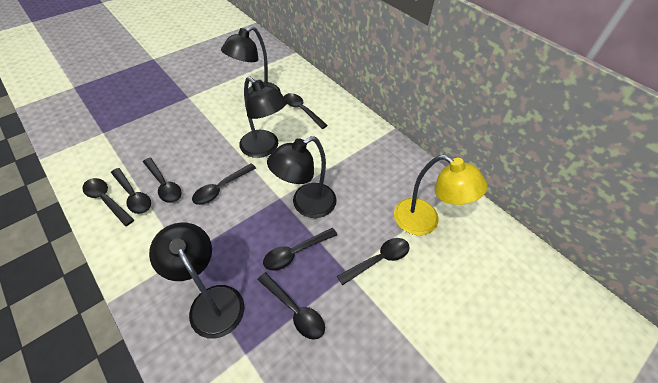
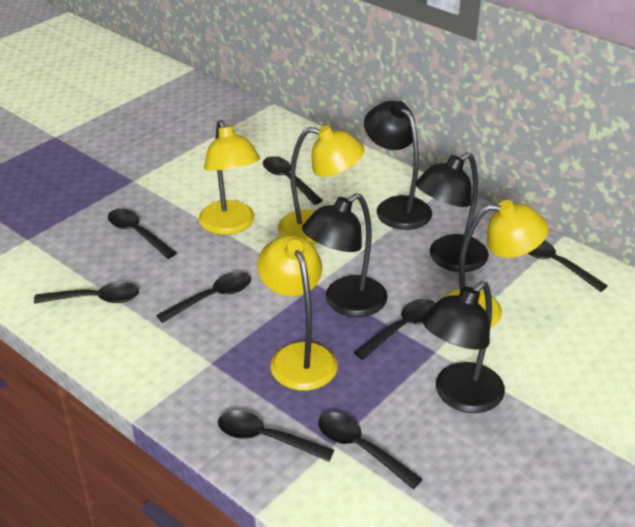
yellow lamp: [394,155,487,235] = 1 -> [199,120,260,235] [257,235,338,391] [278,125,364,245] [443,200,549,328] = 4

